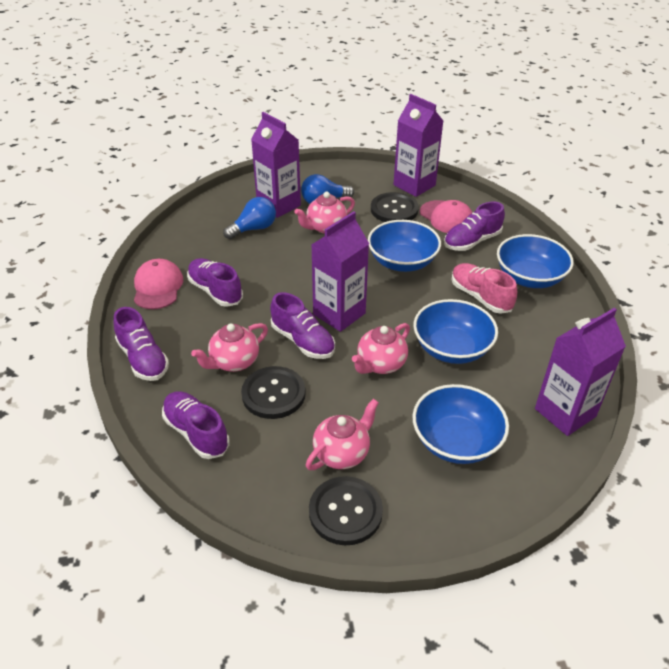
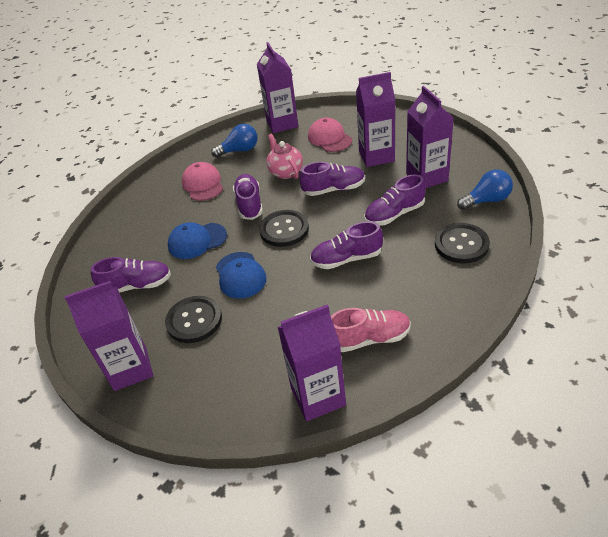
blue bowl: [368,220,441,272] [413,299,498,364] [413,384,509,464] [497,234,574,288] = 4 -> none = 0
blue cap: none = 0 -> [168,222,227,259] [216,252,267,299] = 2
pink teapot: [191,323,268,372] [294,192,355,234] [306,399,379,470] [352,323,410,374] = 4 -> [266,134,303,179] = 1
purple carton: [251,112,301,218] [312,211,369,332] [393,94,443,197] [535,308,626,436] = 4 -> [64,281,153,391] [257,42,298,133] [278,304,346,421] [356,72,396,167] [406,86,454,188] = 5

